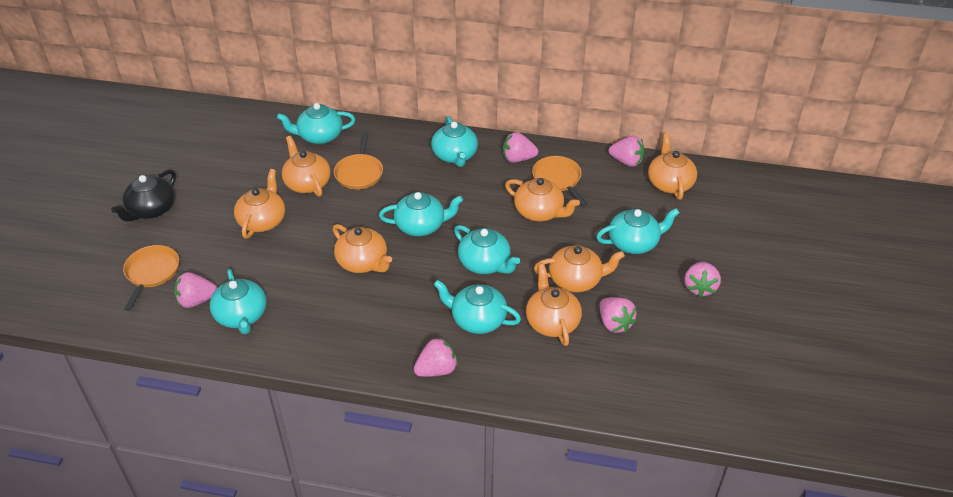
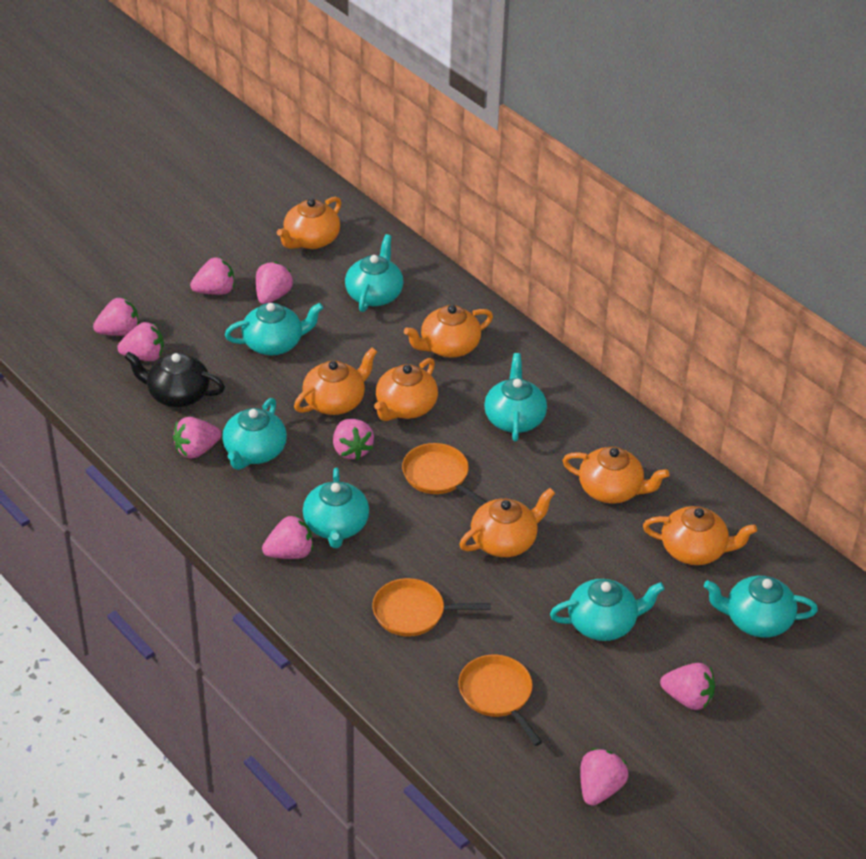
pink strawberry: [174,272,218,308] [414,337,458,377] [503,132,538,163] [600,297,637,333] [608,136,644,167] [685,262,721,297] = 6 -> [93,298,139,336] [117,322,164,361] [173,417,221,459] [190,257,235,295] [256,262,293,304] [262,515,313,559] [333,419,374,460] [580,748,628,806] [660,663,715,710] = 9

